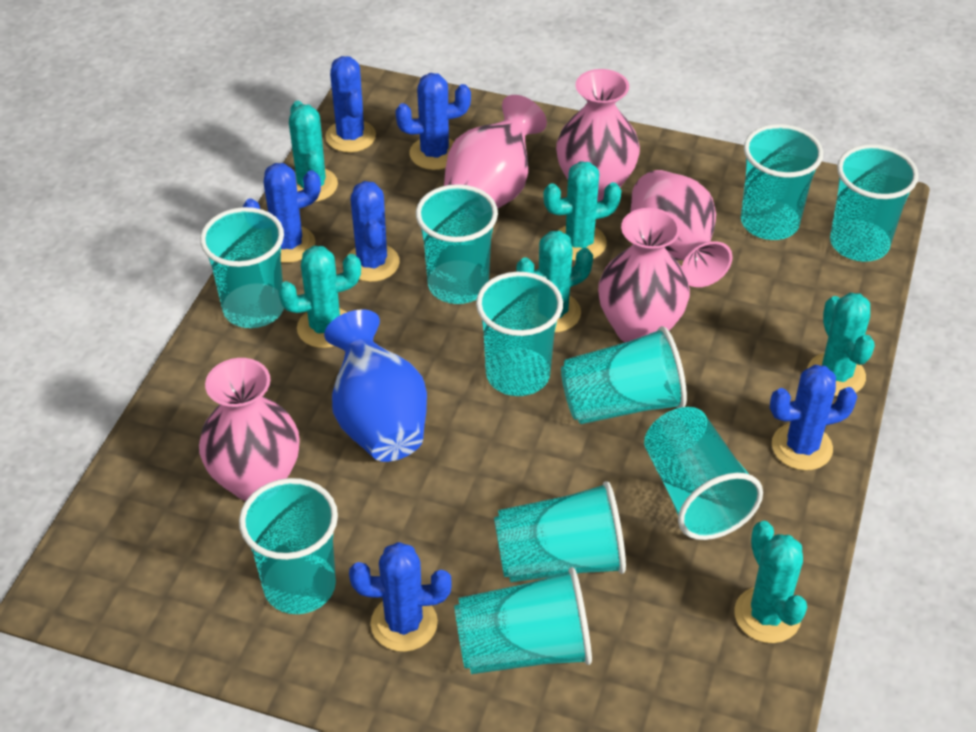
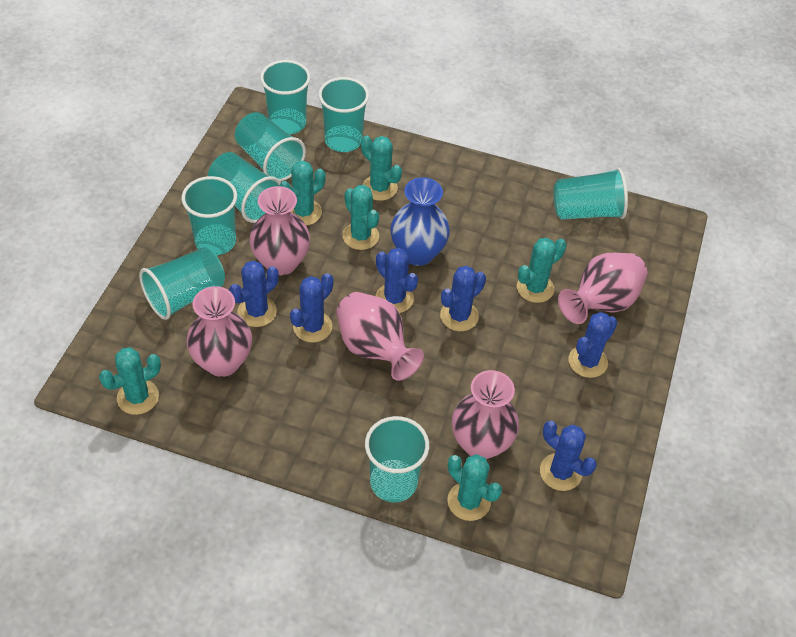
turquoise cup: [200,207,284,328] [239,478,338,614] [416,184,498,304] [454,567,592,674] [476,272,563,396] [494,481,626,582] [561,326,687,424] [644,407,763,540] [741,124,823,240] [830,144,919,262] = 10 -> [139,247,225,320] [181,176,237,256] [208,152,281,223] [235,112,306,181] [260,60,311,135] [318,77,369,152] [365,416,429,502] [553,168,628,219] = 8

